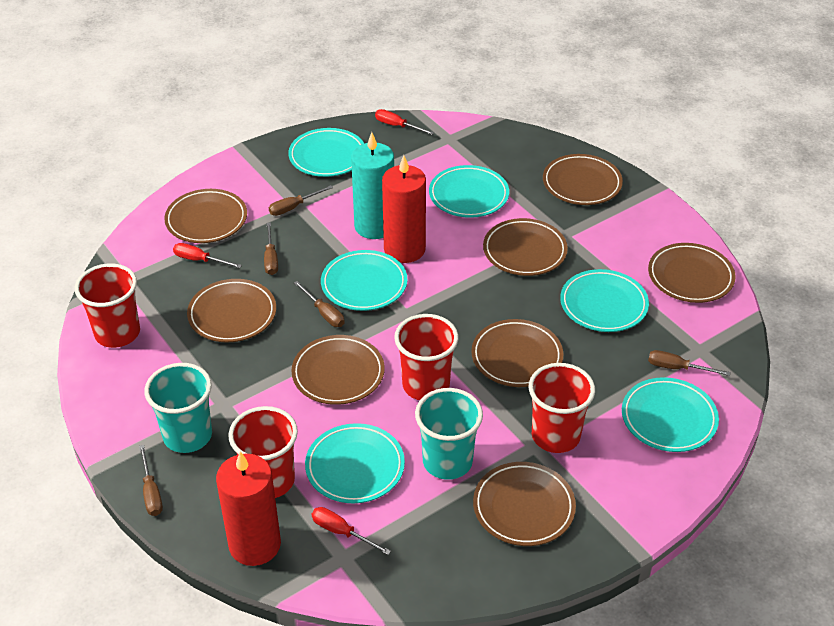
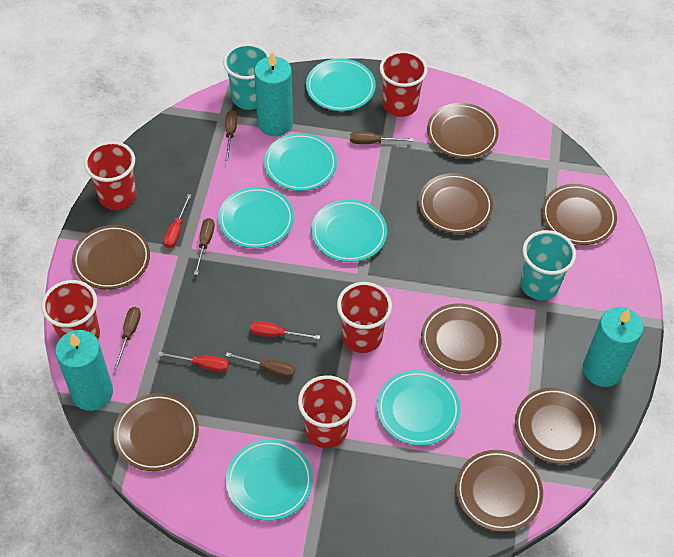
red candle: [216,452,281,566] [382,155,426,263] = 2 -> none = 0
red cup: [75,263,140,348] [228,406,298,498] [394,314,458,400] [529,363,595,453] = 4 -> [41,280,100,340] [84,141,136,210] [298,375,356,448] [337,282,392,353] [380,51,427,117] = 5
turquoise candle: [351,132,394,239] = 1 -> [55,330,113,411] [254,52,293,136] [583,307,644,387] = 3

